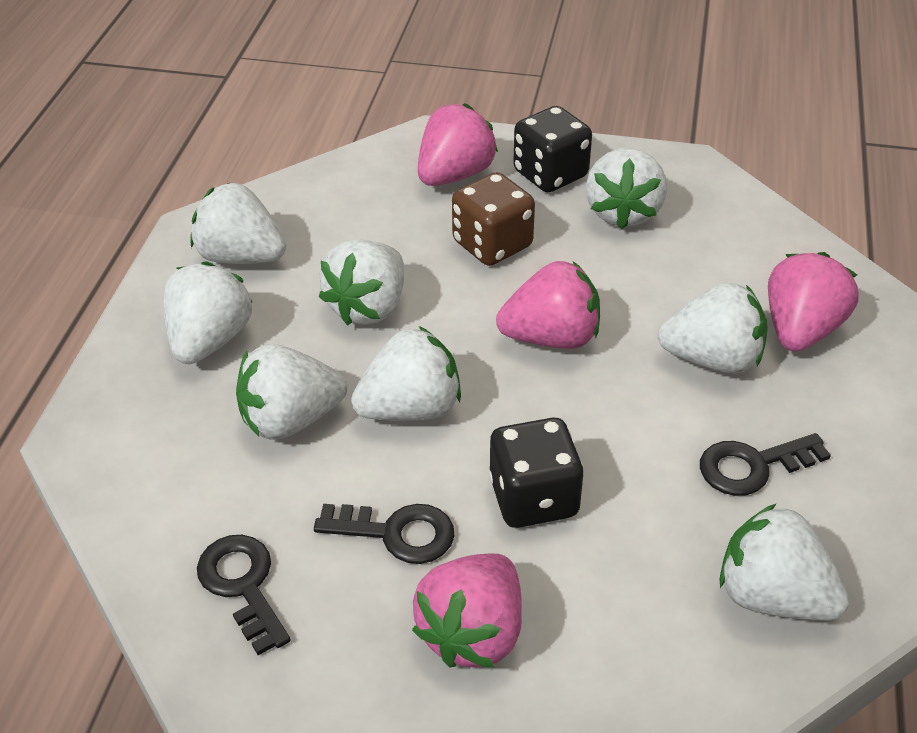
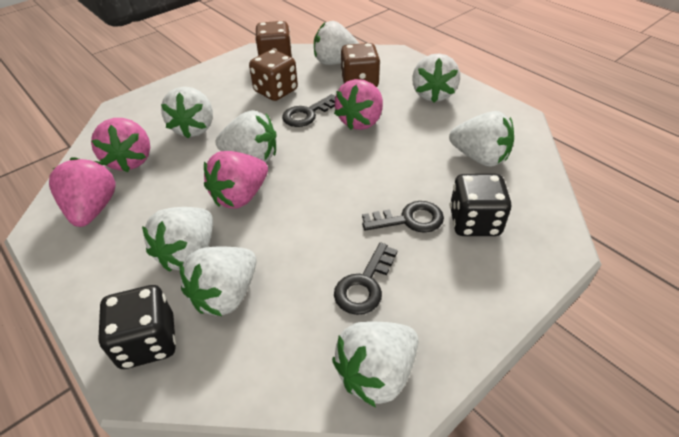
brown dice: [452,172,535,266] = 1 -> [249,49,298,101] [255,21,292,57] [341,43,380,87] = 3

